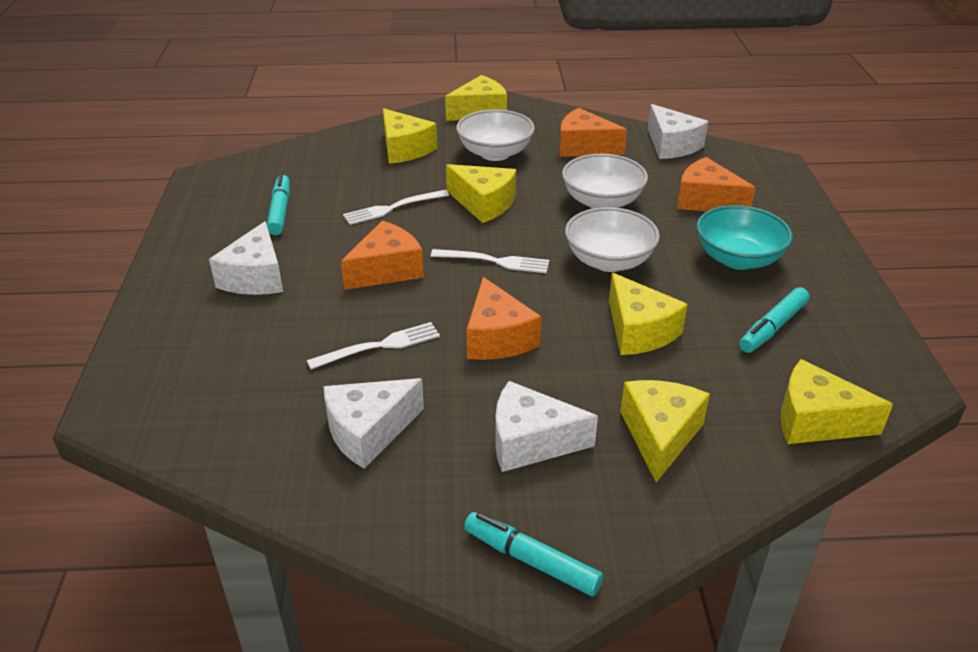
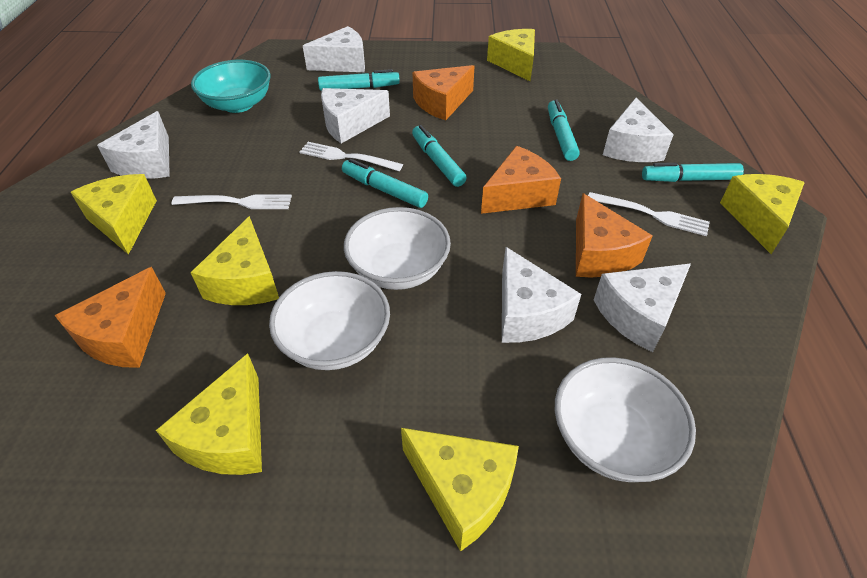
turquoise marker: [267,174,290,235] [464,512,603,596] [739,287,810,353] = 3 -> [318,69,400,91] [342,159,428,208] [412,125,467,187] [548,99,580,161] [642,163,744,182] = 5
white cheese: [209,221,283,295] [323,378,424,469] [495,381,598,472] [648,104,708,159] = 4 -> [97,111,170,179] [303,26,365,72] [321,88,390,143] [502,247,581,343] [594,264,691,352] [603,98,674,162] = 6

